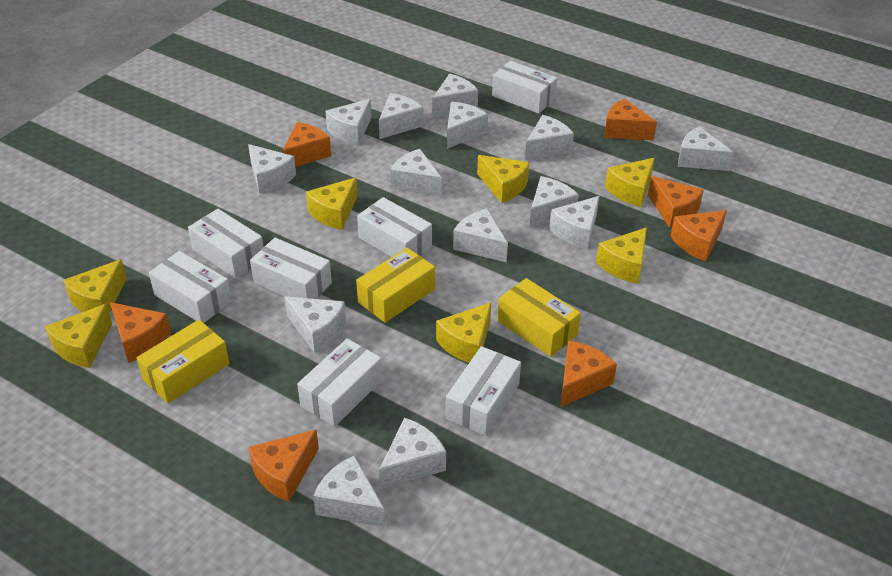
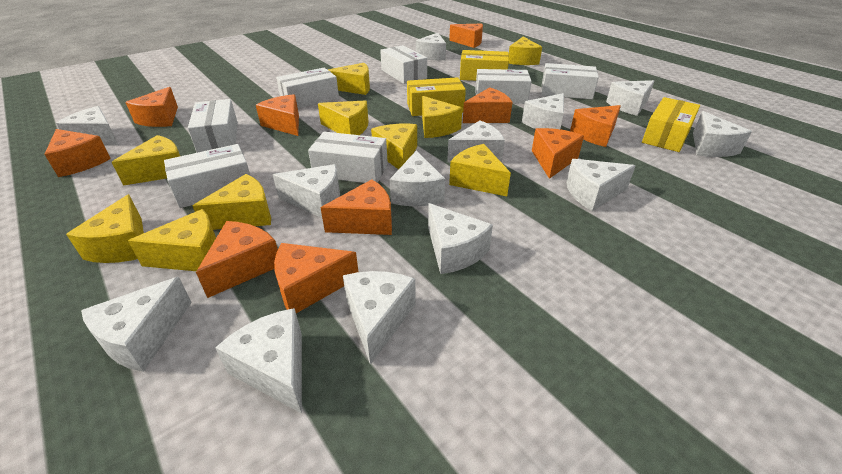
orange cheese: [110,302,171,363] [248,430,319,502] [282,122,331,167] [561,340,617,407] [604,99,657,141] [648,176,704,228] [670,210,727,261] = 7 -> [44,129,111,177] [125,87,178,127] [196,221,278,298] [256,94,299,136] [274,243,358,313] [320,179,392,235] [449,24,483,48] [463,87,512,123] [532,128,584,179] [570,105,621,147] = 10
white cheese: [248,144,296,194] [284,296,346,353] [313,455,385,527] [325,99,372,145] [379,93,423,139] [379,418,446,489] [390,149,442,197] [432,74,478,117] [447,102,488,149] [453,209,508,262] [525,115,574,160] [529,176,579,228] [549,196,599,249] [678,126,734,171] = 14 -> [56,106,119,145] [81,277,192,372] [215,308,302,413] [273,164,340,218] [343,271,416,365] [390,150,445,206] [416,33,446,60] [428,203,493,274] [447,121,505,163] [522,93,564,129] [566,159,635,211] [606,80,654,116] [693,111,752,157] = 13
yellow cheese: [45,304,112,368] [63,259,127,313] [306,177,358,230] [436,302,491,363] [477,155,529,203] [596,227,647,284] [605,158,655,207] = 7 -> [66,194,144,263] [112,135,180,186] [128,209,216,271] [193,174,271,230] [318,100,369,135] [328,63,370,95] [371,124,417,169] [422,96,462,138] [449,144,511,196] [509,37,542,65] = 10

